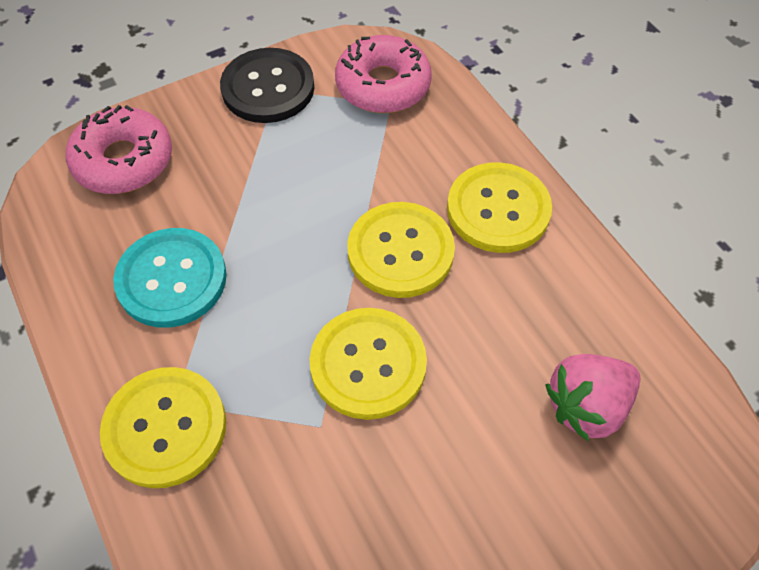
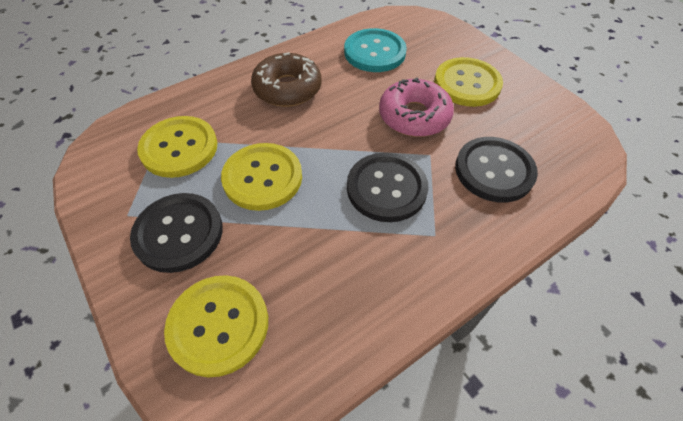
black button: [220,48,314,123] = 1 -> [130,193,223,273] [347,153,428,222] [455,137,538,202] = 3
brown donut: none = 0 -> [251,52,322,107] = 1
pink donut: [66,105,172,194] [335,35,432,113] = 2 -> [379,78,454,137] = 1
pink strawberry: [545,354,641,441] = 1 -> none = 0

